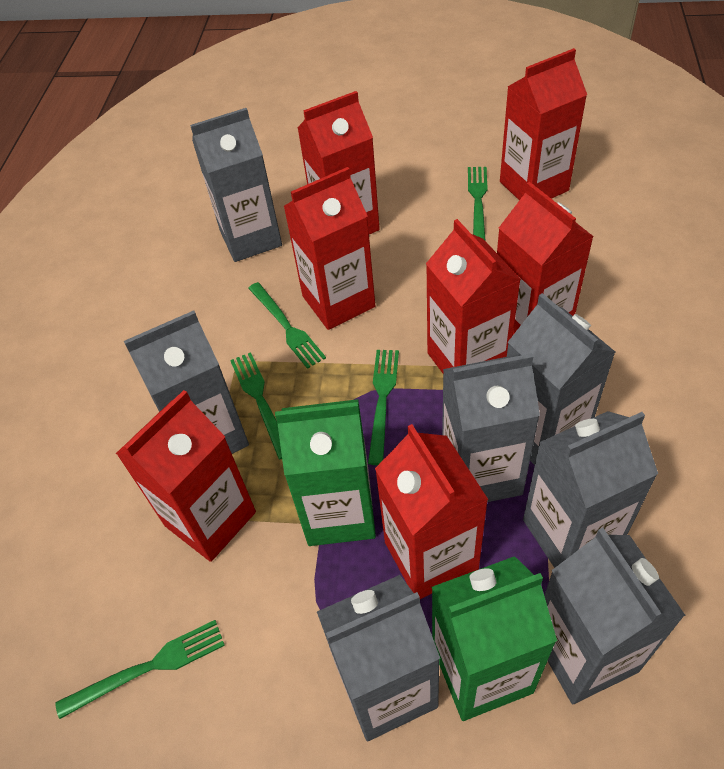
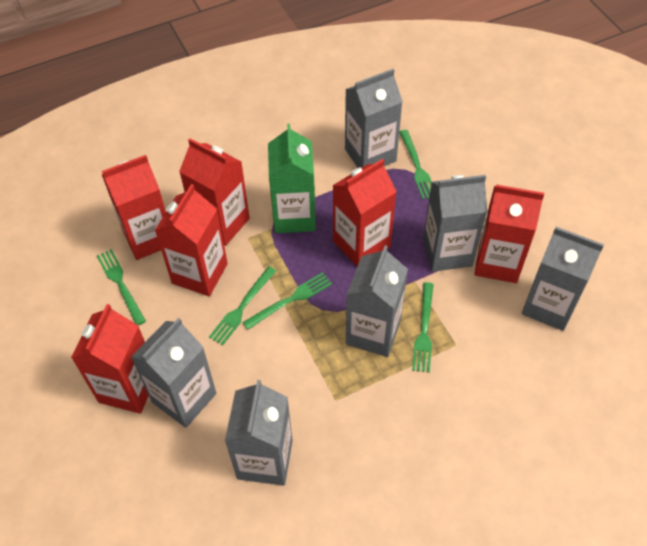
green carton: [275,399,376,546] [432,556,557,721] = 2 -> [268,124,316,233] = 1
grey carton: [124,310,249,454] [190,108,282,262] [317,575,440,741] [442,353,540,502] [507,293,615,465] [523,411,658,568] [544,528,686,704] = 7 -> [131,318,216,428] [225,380,293,486] [345,69,403,168] [346,245,408,357] [423,175,487,272] [522,227,604,331] = 6
red carton: [116,390,256,562] [284,167,375,330] [297,91,380,234] [375,424,488,599] [426,219,521,373] [497,182,594,335] [500,48,587,200] = 7 -> [71,304,149,414] [102,155,166,260] [154,184,228,296] [179,138,250,246] [332,159,397,266] [475,184,544,283] = 6

